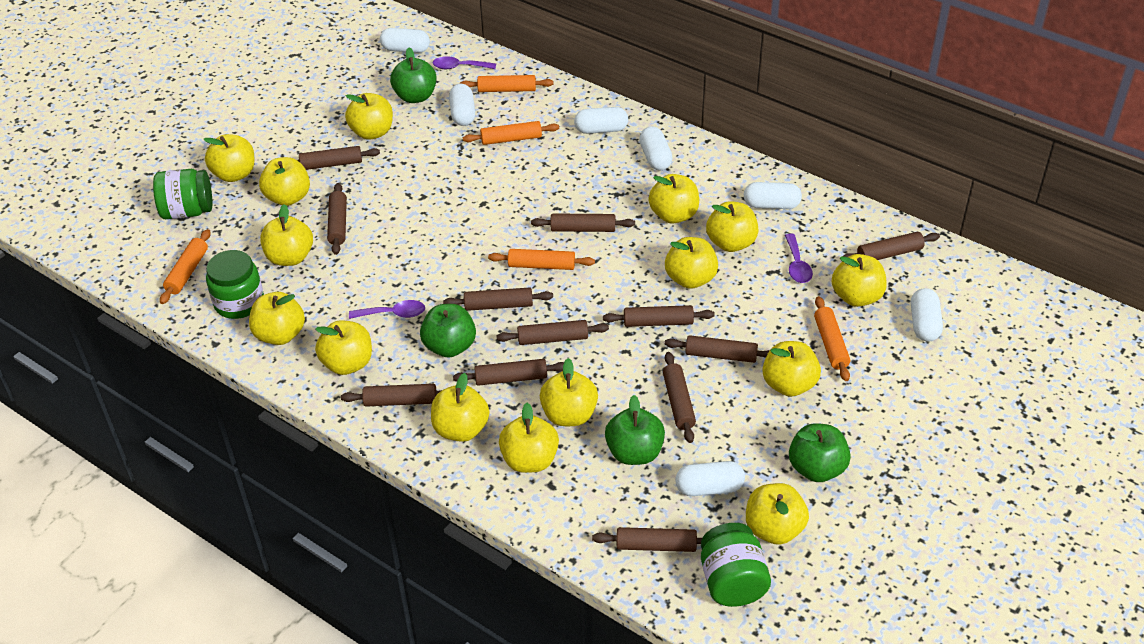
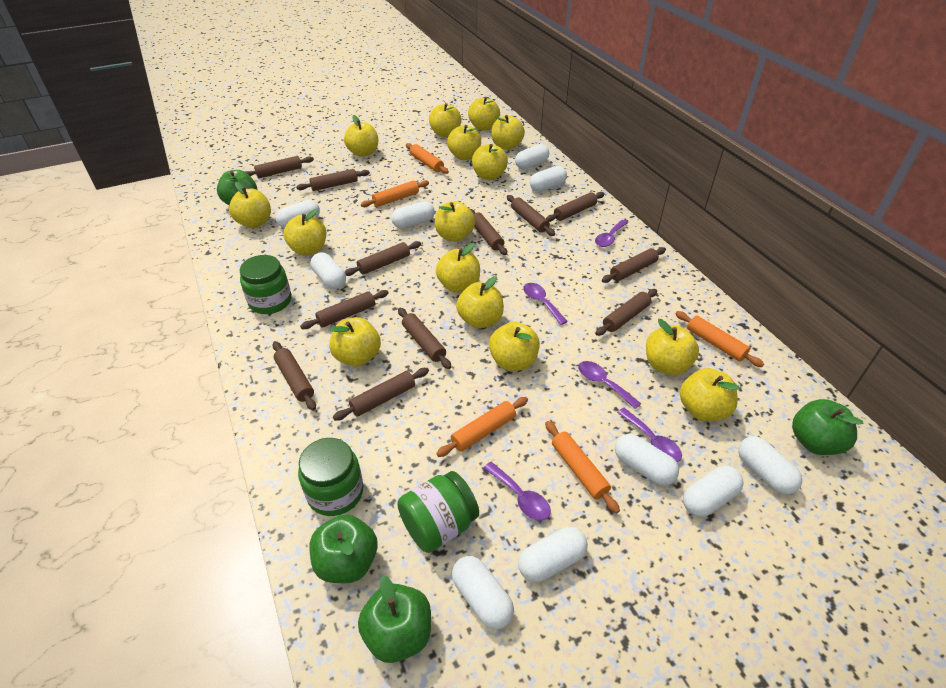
purple spoon: [349,300,425,319] [432,56,496,69] [785,233,813,283] = 3 -> [484,462,551,521] [523,283,568,325] [578,361,641,409] [595,220,628,247] [617,408,682,462] = 5
white capsule: [380,28,430,53] [449,84,475,126] [574,107,628,134] [639,126,673,170] [675,461,745,496] [744,182,802,209] [911,288,943,341] = 7 -> [276,200,320,228] [311,252,346,289] [391,201,435,229] [452,556,514,629] [515,144,549,170] [518,527,588,582] [530,166,567,192] [615,434,679,486] [683,466,744,517] [738,436,802,495] = 10

